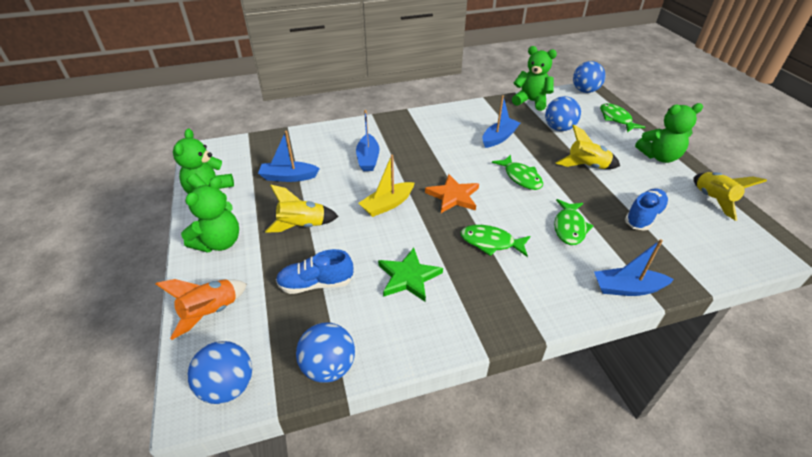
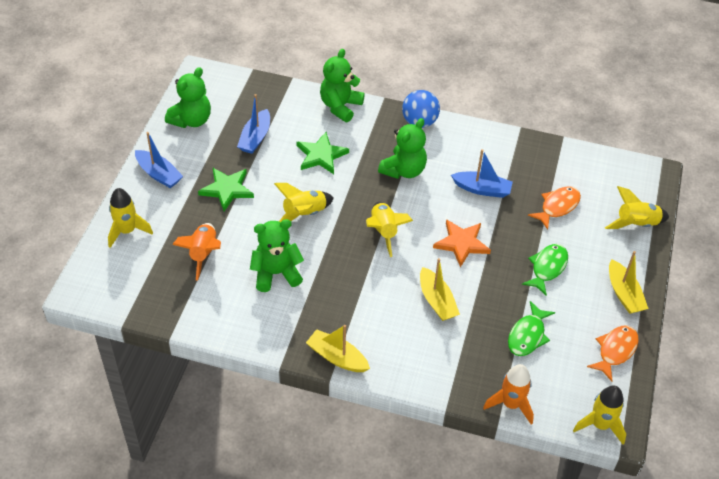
blue ball: [188,341,252,404] [296,322,355,383] [545,96,581,131] [573,61,606,93] = 4 -> [402,90,440,128] = 1
blue boat: [258,131,320,182] [356,110,380,171] [482,96,520,148] [594,239,674,296] = 4 -> [135,132,183,188] [237,94,270,154] [451,149,513,198] = 3
blue shoe: [276,249,353,294] [625,189,669,231] = 2 -> none = 0
green fish: [461,225,531,257] [492,154,543,190] [554,199,593,245] [600,103,645,132] = 4 -> [508,301,555,356] [522,244,568,296] = 2
green star: [378,248,443,302] = 1 -> [198,168,254,211] [297,132,349,174] = 2
orange fish: none = 0 -> [528,186,581,230] [587,325,639,381] = 2
orange rocket: [155,279,247,340] = 1 -> [172,223,221,281] [483,364,534,425] = 2
yellow boat: [359,154,415,217] = 1 -> [306,325,370,372] [420,258,460,321] [609,251,649,314] = 3
yellow rocket: [265,184,339,233] [556,124,620,169] [693,172,767,221] = 3 -> [108,188,153,248] [274,183,334,222] [366,202,413,257] [573,385,626,445] [605,186,669,229] = 5

